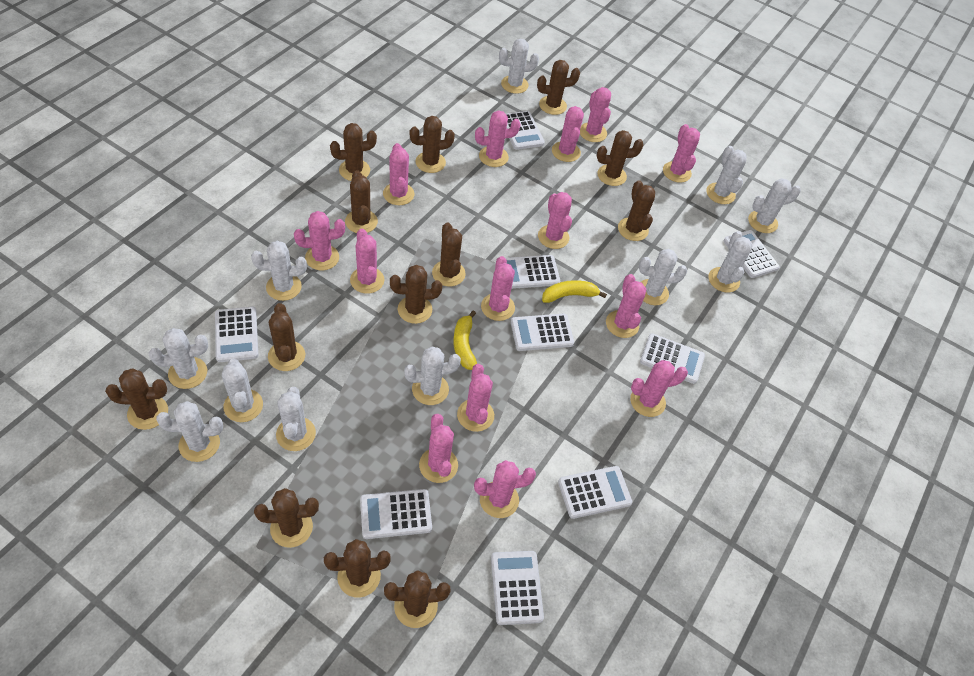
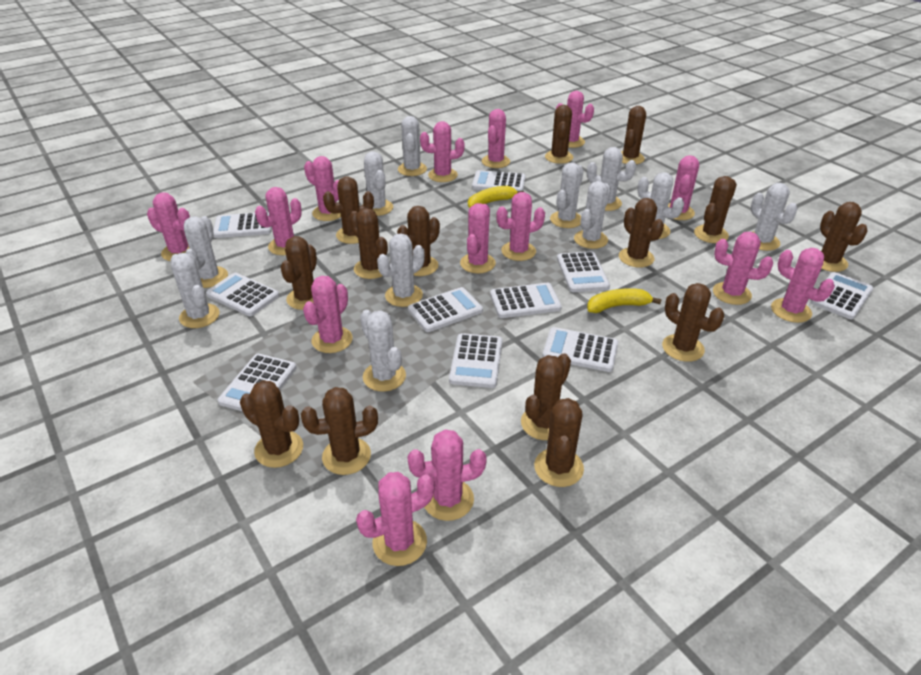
brown cactus: [105,368,168,430] [254,488,319,548] [268,303,305,371] [324,539,391,598] [330,123,377,181] [345,170,378,233] [384,570,451,628] [390,265,442,324] [410,116,455,173] [432,222,466,287] [537,60,580,115] [597,130,644,186] [618,180,655,241] = 13 -> [240,380,303,468] [281,236,317,310] [301,387,378,475] [323,177,374,244] [349,208,388,279] [397,206,440,276] [521,353,571,440] [534,398,584,487] [545,105,573,164] [619,198,664,268] [621,106,646,164] [662,283,724,362] [694,176,737,243] [820,202,868,272] = 14
white calculator: [215,307,258,362] [360,489,432,539] [491,551,544,625] [505,255,560,289] [506,111,545,150] [511,314,574,351] [558,466,632,519] [640,333,705,384] [723,230,780,278] = 9 -> [206,273,279,316] [213,212,272,238] [218,354,296,411] [408,287,483,332] [449,333,502,388] [472,170,526,191] [490,283,562,318] [542,327,618,372] [557,251,610,292] [810,272,873,320] = 10

